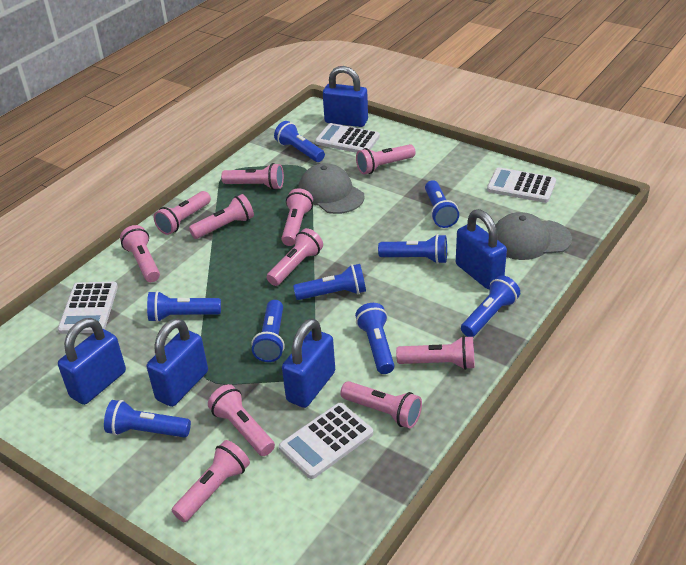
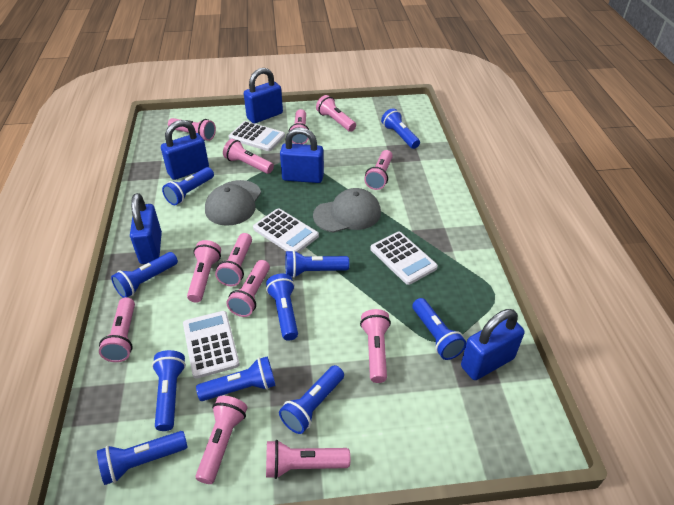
blue flashlight: [104,400,191,438] [147,291,221,322] [251,300,285,362] [274,121,325,162] [293,264,366,300] [355,303,394,374] [378,234,447,264] [425,180,459,228] [461,275,520,337] = 9 -> [97,431,188,485] [111,252,178,298] [152,350,186,431] [162,167,214,205] [196,356,276,401] [266,273,298,341] [279,365,344,434] [285,250,349,278] [381,108,420,149] [412,298,466,360] = 10
pink flashlight: [120,225,160,282] [154,191,211,235] [172,440,250,522] [189,194,254,239] [208,384,275,456] [221,163,284,190] [267,228,323,286] [281,188,313,246] [340,381,422,429] [356,144,415,174] [396,336,475,370] = 11 -> [99,297,135,362] [168,118,216,141] [187,240,221,303] [196,396,247,484] [215,233,252,286] [223,139,274,174] [227,260,270,317] [266,440,350,479] [288,109,309,144] [316,95,356,132] [360,309,391,383] [364,150,393,190] = 12

